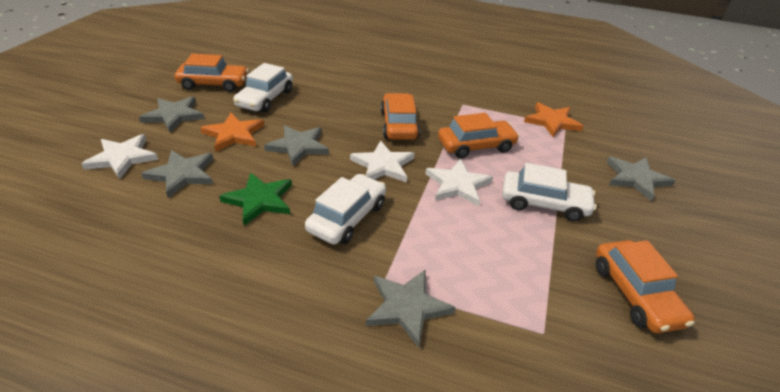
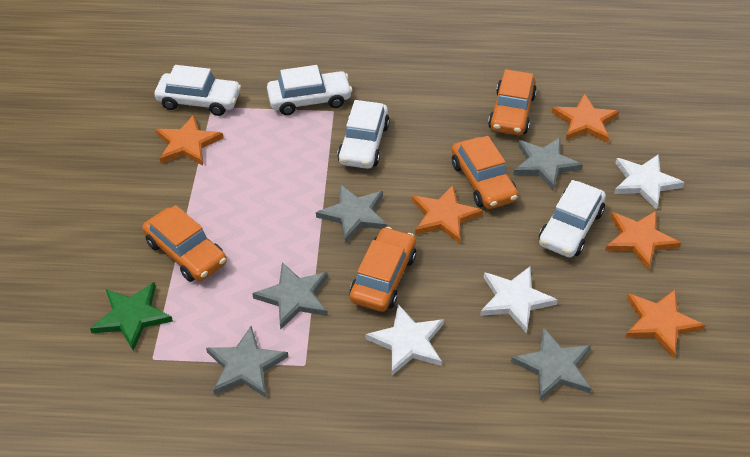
orange star: [200,113,264,152] [524,102,584,137] = 2 -> [156,115,223,166] [412,185,483,244] [551,93,619,143] [605,210,681,271] [625,290,705,359] = 5
white car: [234,63,293,112] [305,174,386,244] [502,163,597,222] = 3 -> [154,65,241,116] [267,65,352,115] [337,100,390,169] [539,180,606,258] = 4

